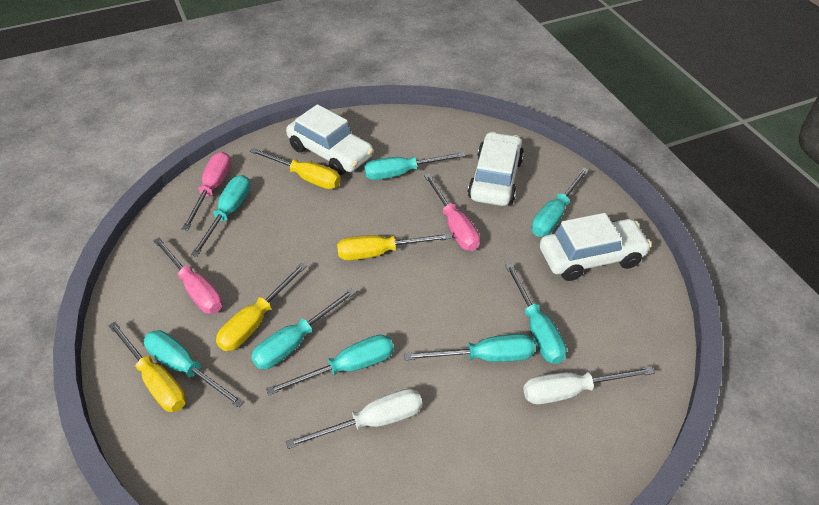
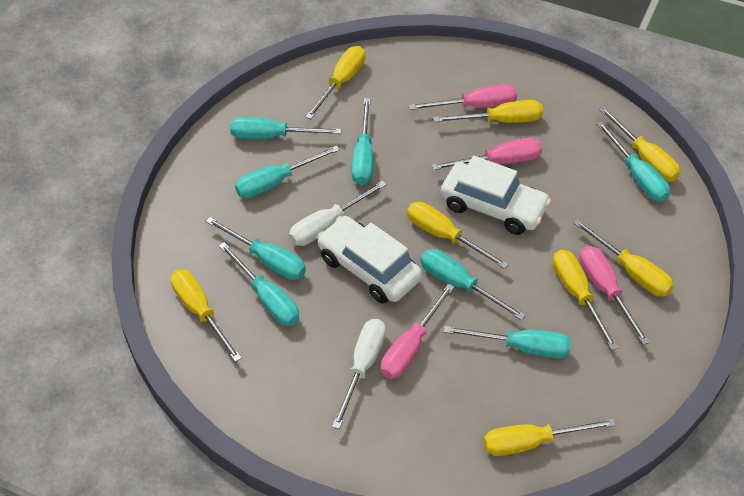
pink screwdriver: [153,237,223,314] [182,152,231,230] [424,173,480,251] = 3 -> [381,284,454,379] [409,84,517,110] [432,138,542,170] [579,246,650,345] = 4
white car: [286,104,374,175] [468,132,524,206] [540,213,652,281] = 3 -> [317,216,422,304] [440,156,551,235] = 2
yellow screwdriver: [108,322,186,412] [216,263,307,351] [250,148,341,189] [337,233,451,260] = 4 -> [170,269,242,362] [305,46,365,119] [407,202,509,269] [433,100,543,123] [484,418,616,456] [553,250,618,350] [573,219,674,297] [599,107,680,182] = 8

